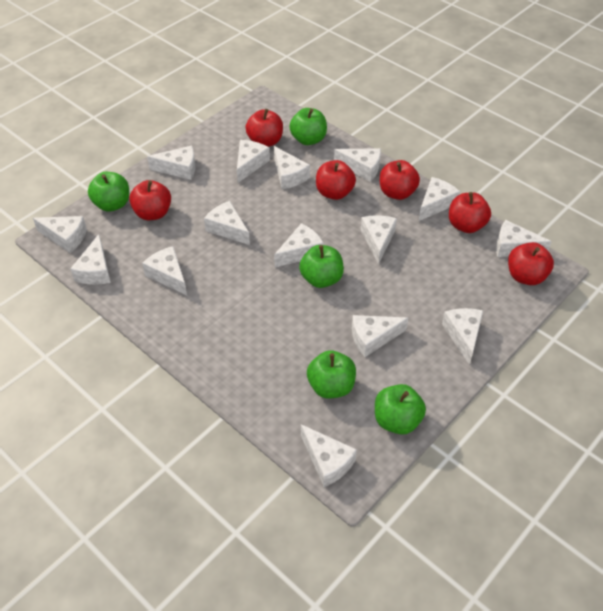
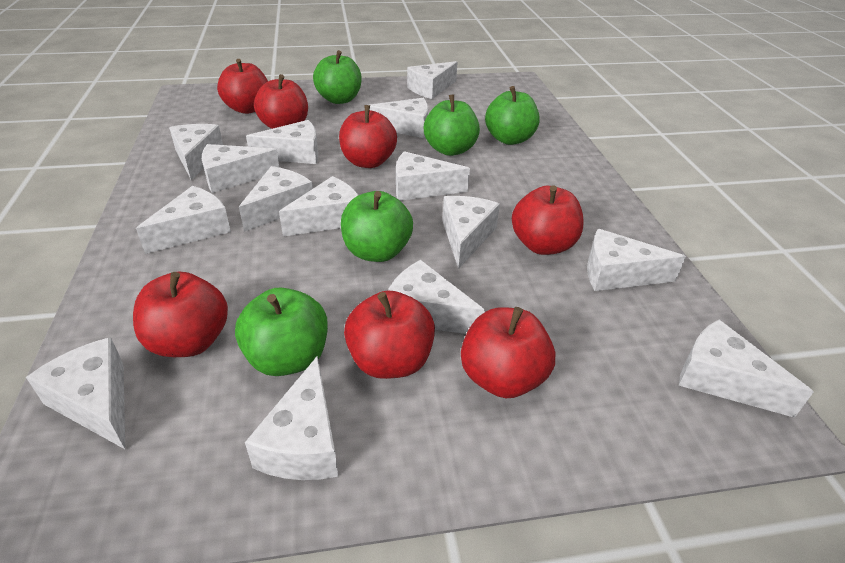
red apple: [129,180,171,220] [245,109,283,147] [316,160,356,200] [380,160,420,200] [449,192,491,233] [508,242,554,285] = 6 -> [133,271,228,357] [217,59,268,114] [254,74,308,129] [339,105,397,168] [344,291,435,379] [461,307,555,398] [512,185,584,255] = 7

